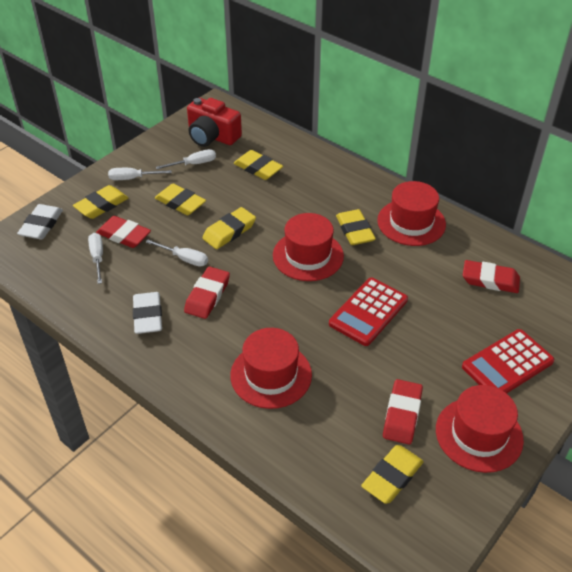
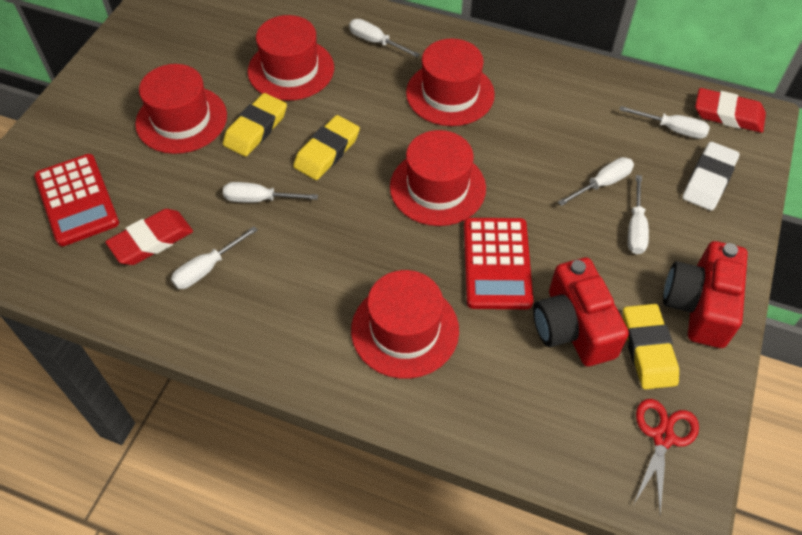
red camera: [187,98,242,147] = 1 -> [533,258,629,366] [663,241,748,348] = 2
red eraser: [96,216,151,248] [184,267,230,319] [383,379,423,445] [463,260,520,293] = 4 -> [105,209,193,265] [695,88,766,133] = 2
red hat: [230,328,312,409] [273,213,344,281] [377,181,446,246] [436,385,524,473] = 4 -> [135,64,227,154] [248,15,334,101] [351,270,459,379] [390,130,486,226] [406,39,495,126] = 5
red scissors: none = 0 -> [634,399,699,515] = 1
white eraser: [17,204,63,239] [133,292,162,334] = 2 -> [683,142,739,211] = 1
white screwdriver: [88,233,103,284] [108,168,172,180] [146,240,208,267] [156,149,216,169] = 4 -> [171,226,258,289] [223,182,318,203] [349,19,420,57] [558,157,634,206] [619,106,710,139] [628,175,649,254] = 6
yellow eraser: [73,185,128,219] [155,184,206,215] [202,207,256,249] [234,150,283,180] [336,209,376,245] [361,445,424,504] = 6 -> [223,93,287,157] [293,115,360,180] [623,304,679,389] = 3

